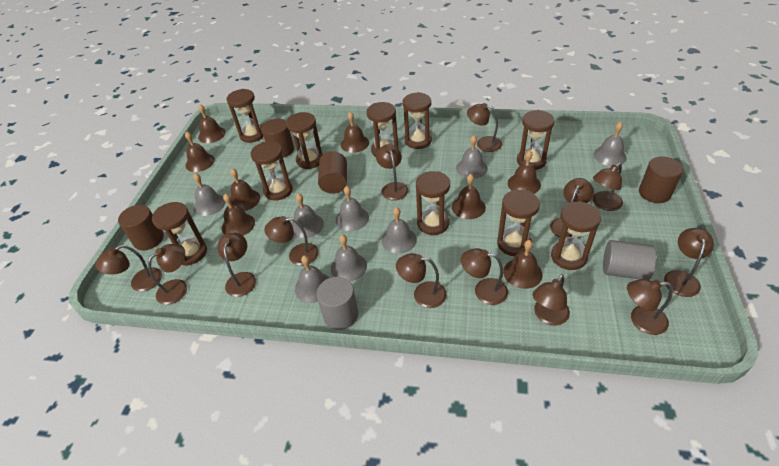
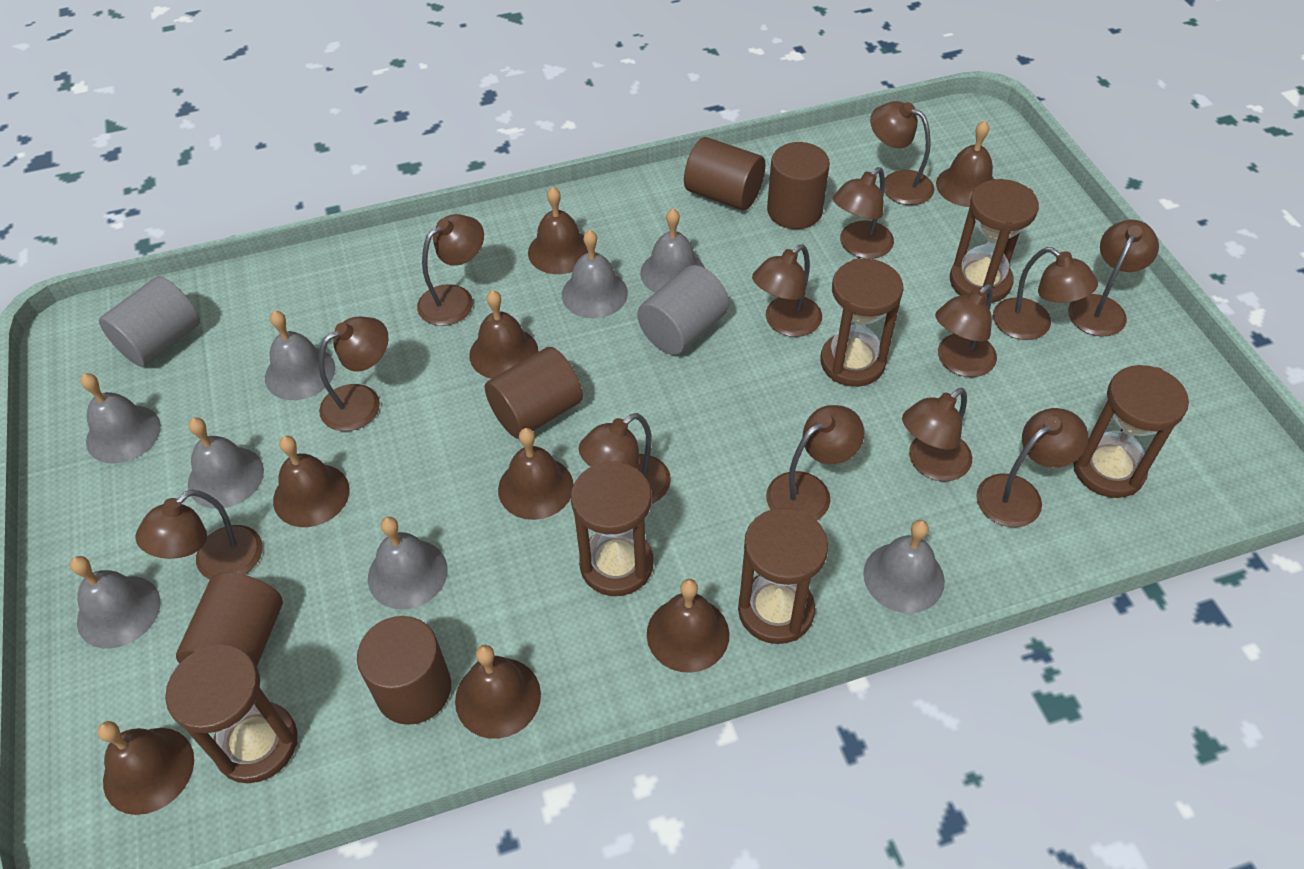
brown cylinder: [118,205,164,250] [262,118,294,158] [318,151,347,194] [639,157,683,203] = 4 -> [176,572,283,666] [357,616,451,725] [485,347,583,439] [684,137,765,210] [767,142,830,229] = 5
brown hourglass: [152,202,207,266] [227,89,264,143] [251,141,293,201] [286,112,323,169] [367,102,399,157] [403,92,432,149] [416,171,450,235] [497,190,540,256] [517,110,555,170] [551,201,601,270] = 10 -> [165,645,298,783] [571,461,653,596] [738,508,828,644] [821,259,903,387] [950,179,1039,304] [1073,365,1189,498] = 6

